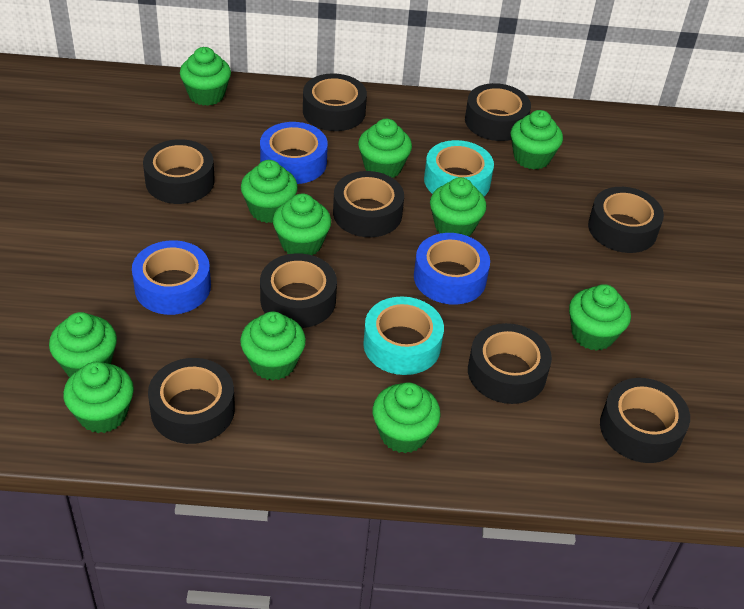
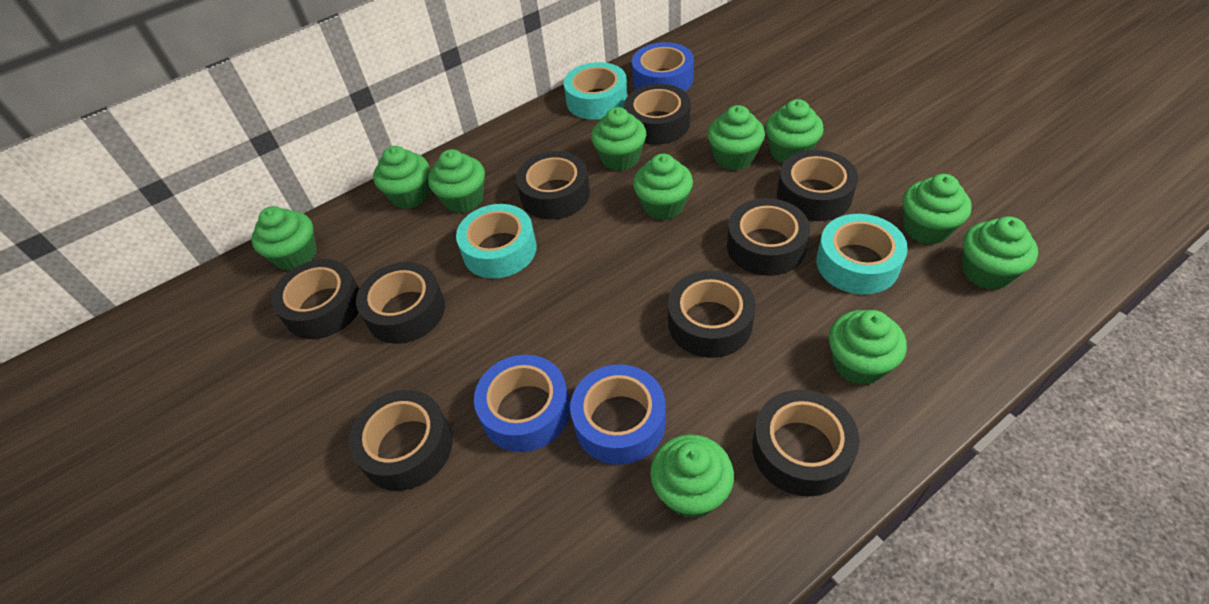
turquoise tape: [363,297,444,375] [424,140,494,196] = 2 -> [456,204,537,279] [564,62,628,120] [816,214,908,295] = 3

